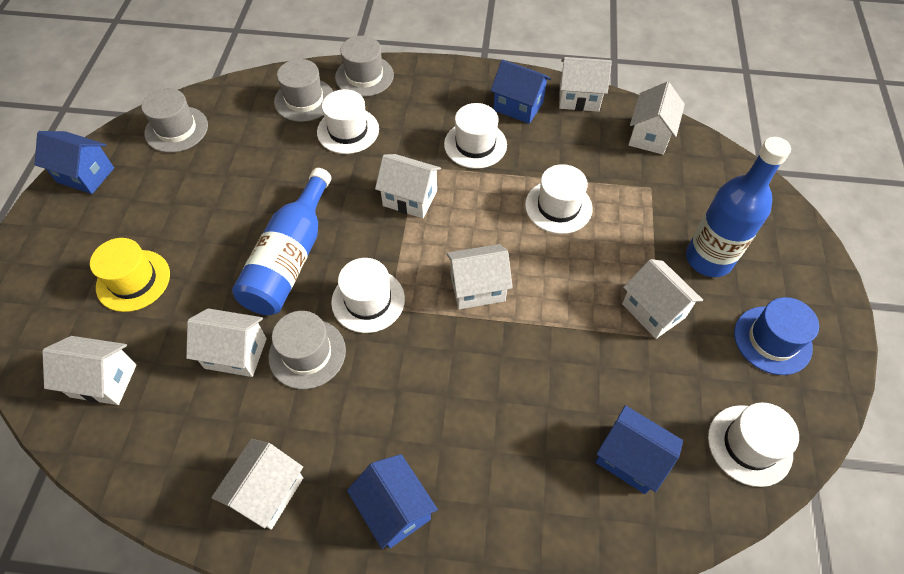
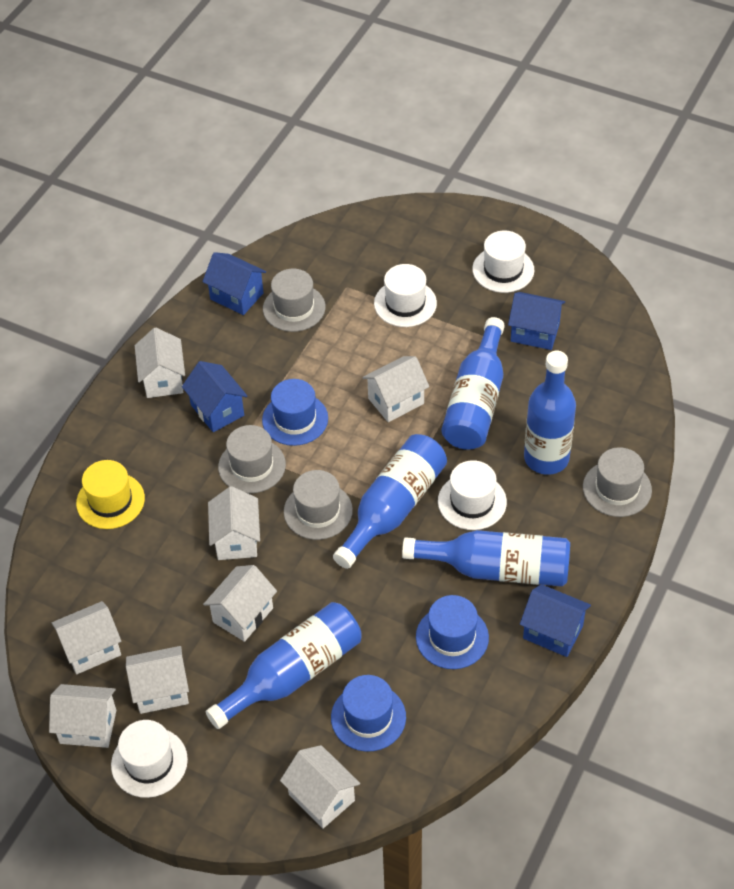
blue bottle: [232,168,331,315] [686,137,791,277] = 2 -> [206,602,362,729] [333,434,447,569] [402,530,570,587] [442,317,505,450] [524,351,576,475] = 5
blue hat: [734,297,819,375] = 1 -> [262,379,328,446] [331,675,406,752] [416,595,489,669] = 3
white hat: [317,89,379,154] [331,258,405,333] [444,103,507,169] [525,164,593,234] [708,402,799,487] = 5 -> [111,720,188,798] [374,264,437,327] [438,460,507,530] [472,230,534,293] = 4

